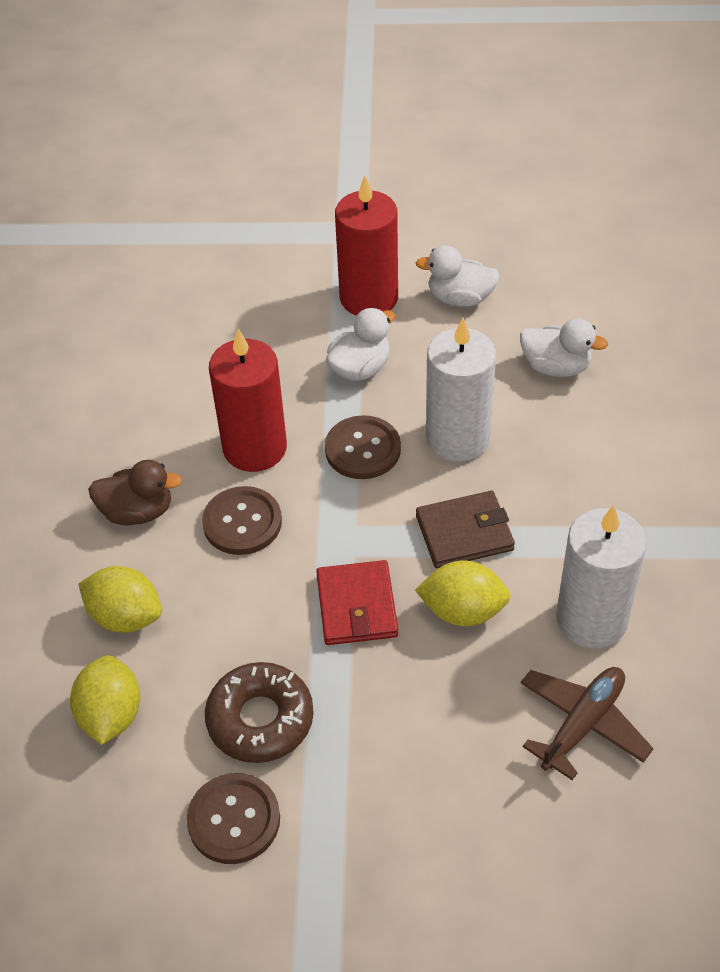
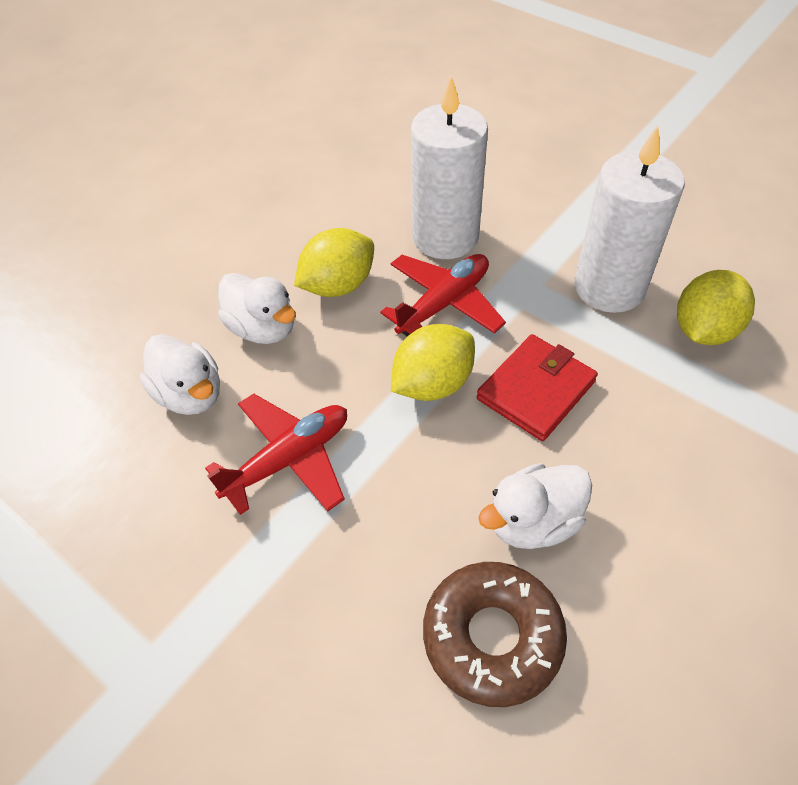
brown button: [187,773,280,864] [202,486,282,555] [325,415,401,479] = 3 -> none = 0
brown duck: [88,460,182,525] = 1 -> none = 0
brown plane: [521,667,654,780] = 1 -> none = 0
brown wallet: [416,491,515,568] = 1 -> none = 0
red candle: [209,329,287,472] [335,176,398,316] = 2 -> none = 0
red plane: none = 0 -> [205,394,347,515] [380,254,506,336] = 2

